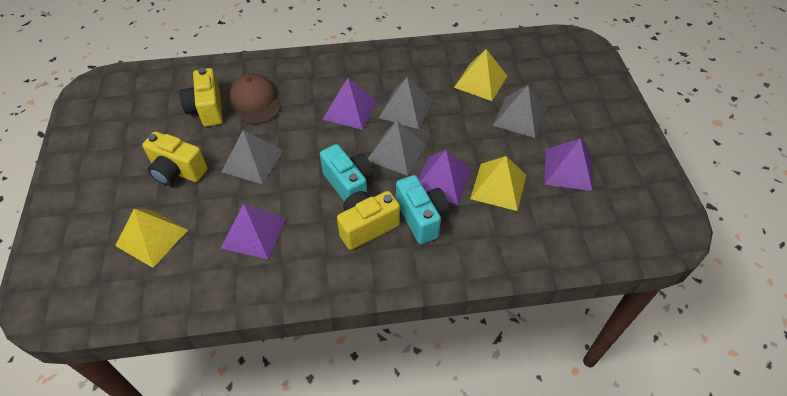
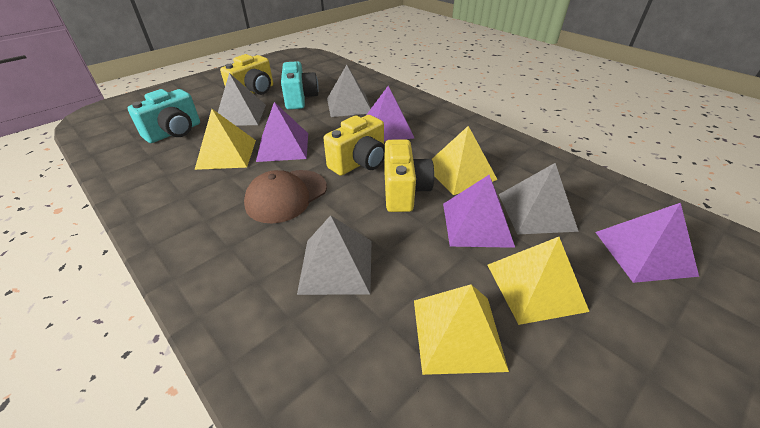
yellow pyramid: [115,209,188,268] [454,49,507,101] [470,156,526,211] = 3 -> [195,109,256,170] [414,284,509,375] [432,126,498,195] [487,237,590,325] = 4

